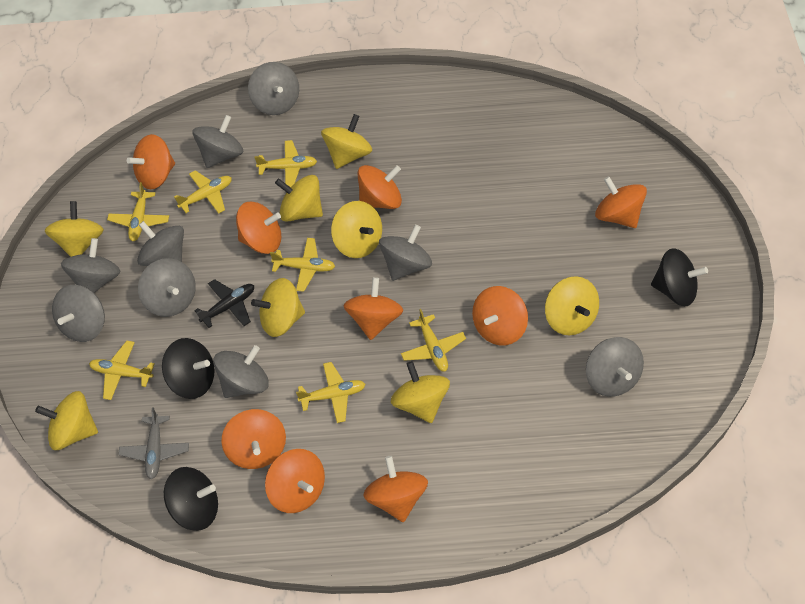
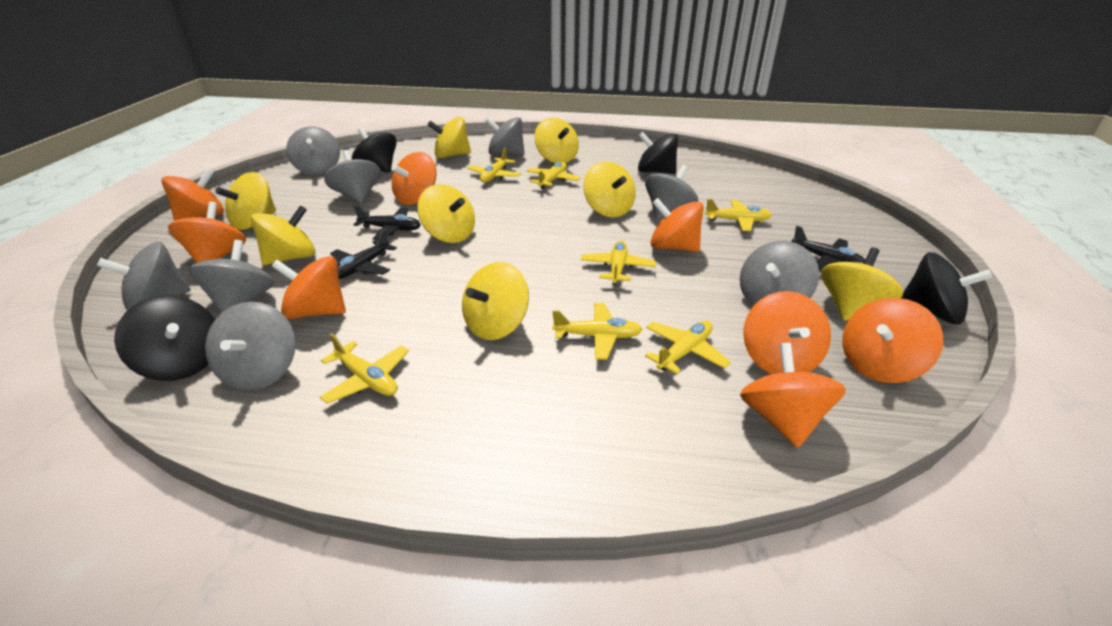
black plane: [194,279,254,328] = 1 -> [330,229,397,279] [353,205,421,240] [792,226,866,270] = 3
black spinning top: [162,338,215,399] [164,467,218,531] [651,248,708,306] = 3 -> [114,296,215,381] [352,128,397,173] [638,132,678,174] [901,252,993,325] = 4
grey plane: [118,407,189,479] = 1 -> none = 0
grey spinning top: [52,285,105,342] [61,238,121,293] [137,221,184,266] [138,258,196,317] [192,115,243,168] [213,345,268,398] [248,62,299,115] [379,225,432,281] [586,337,644,397] = 9 -> [97,242,191,310] [188,240,274,313] [205,302,296,390] [286,127,340,175] [324,150,381,203] [486,117,525,155] [645,165,699,220] [740,241,819,306] = 8
orange spinning top: [127,134,175,189] [221,409,286,469] [236,202,281,254] [265,449,325,513] [343,277,403,340] [358,165,402,209] [364,456,428,522] [472,286,528,345] [595,176,647,228] = 9 -> [161,169,224,221] [168,202,246,263] [272,256,346,319] [391,152,437,205] [650,198,704,252] [740,343,846,448] [743,291,831,374] [842,298,943,383] = 8

